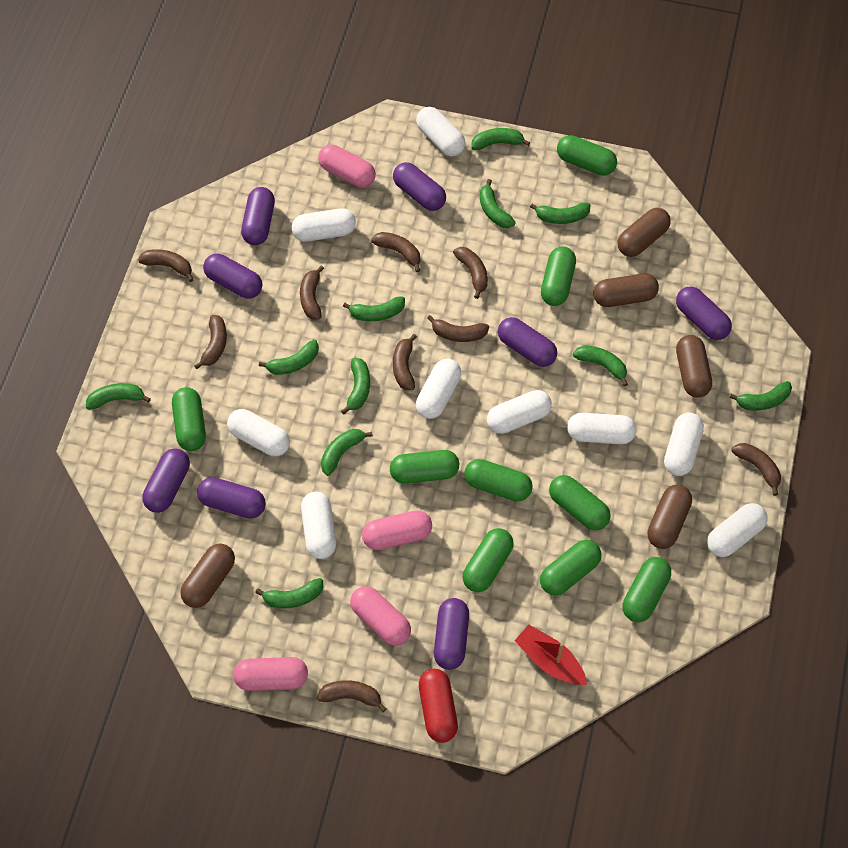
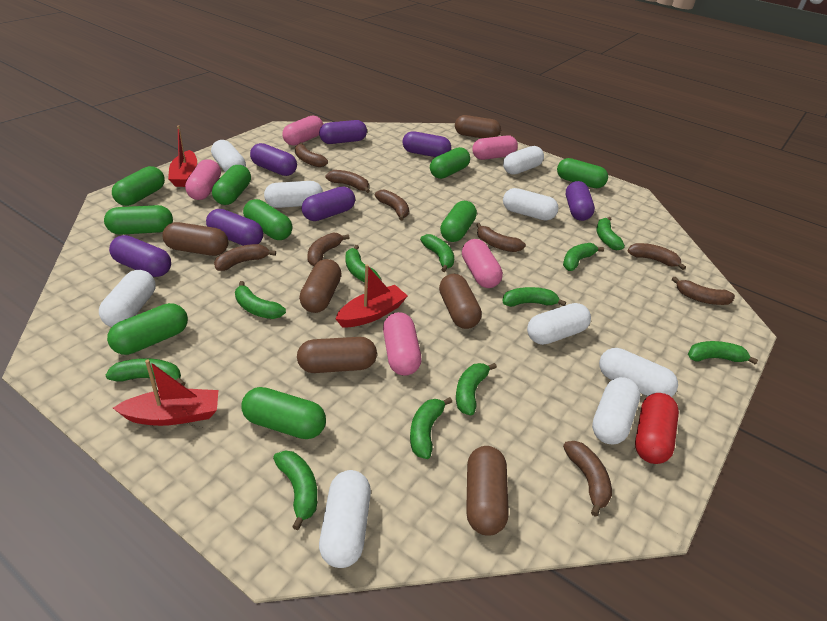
brown capsule: [180,544,235,608] [593,273,659,307] [618,208,671,257] [647,484,692,549] [676,335,712,398] = 5 -> [163,222,228,256] [297,337,377,373] [299,259,341,313] [439,274,482,329] [455,115,501,138] [466,446,509,536] = 6
pink capsule: [233,657,308,691] [318,145,376,188] [350,586,411,645] [362,510,432,550] = 4 -> [185,159,221,200] [283,116,323,146] [383,312,421,375] [462,239,503,288] [472,135,518,160] = 5
purple capsule: [142,448,190,513] [197,477,266,519] [203,254,262,299] [241,187,275,245] [393,162,446,211] [434,598,469,670] [498,317,557,367] [676,287,732,340] = 8 -> [109,235,171,277] [206,209,263,246] [250,143,297,176] [302,187,355,221] [319,120,367,144] [402,131,451,157] [566,181,595,221] = 7
red boat: [515,625,587,685] = 1 -> [113,359,218,426] [168,125,197,187] [335,264,408,327] = 3

